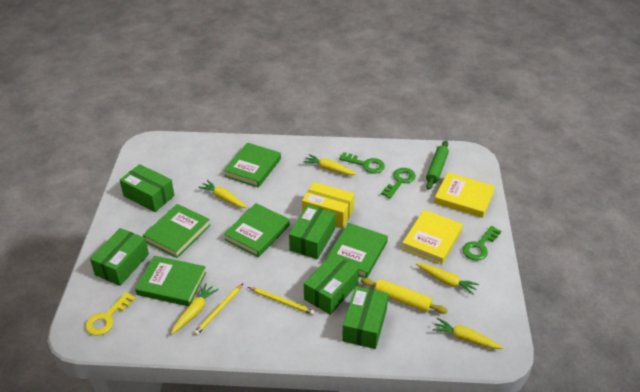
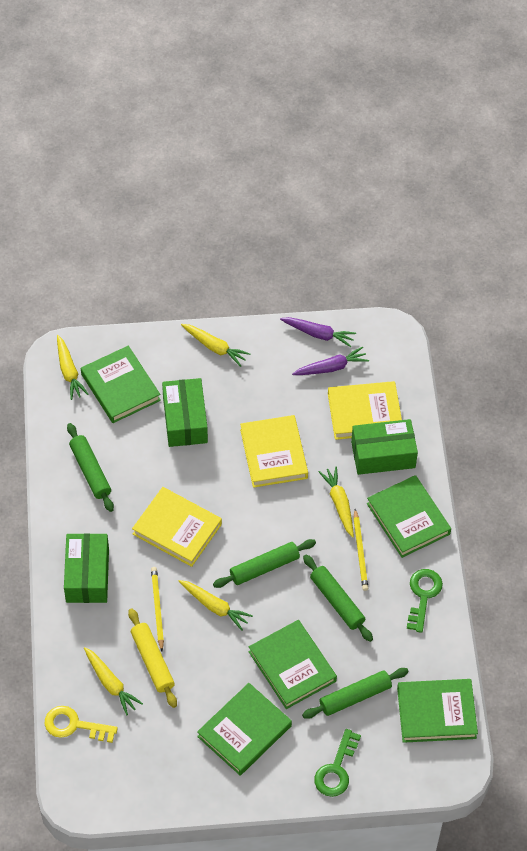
green box: [90,228,149,286] [120,164,175,212] [289,204,336,259] [304,253,359,315] [342,286,388,349] = 5 -> [64,533,109,603] [162,378,208,447] [351,419,418,475] = 3
green key: [339,152,385,173] [381,168,416,199] [463,226,501,260] = 3 -> [314,729,361,797] [407,569,443,633] = 2
green rolling pin: [426,141,449,190] = 1 -> [67,423,114,512] [213,539,316,588] [302,668,409,719] [303,554,373,642] = 4
purple carrot: none = 0 -> [280,317,356,347] [292,347,369,375] = 2
yellow book: [402,210,463,264] [434,172,495,218] = 2 -> [132,487,222,567] [240,415,308,488] [328,381,402,440] = 3
yellow box: [302,182,354,229] = 1 -> none = 0

